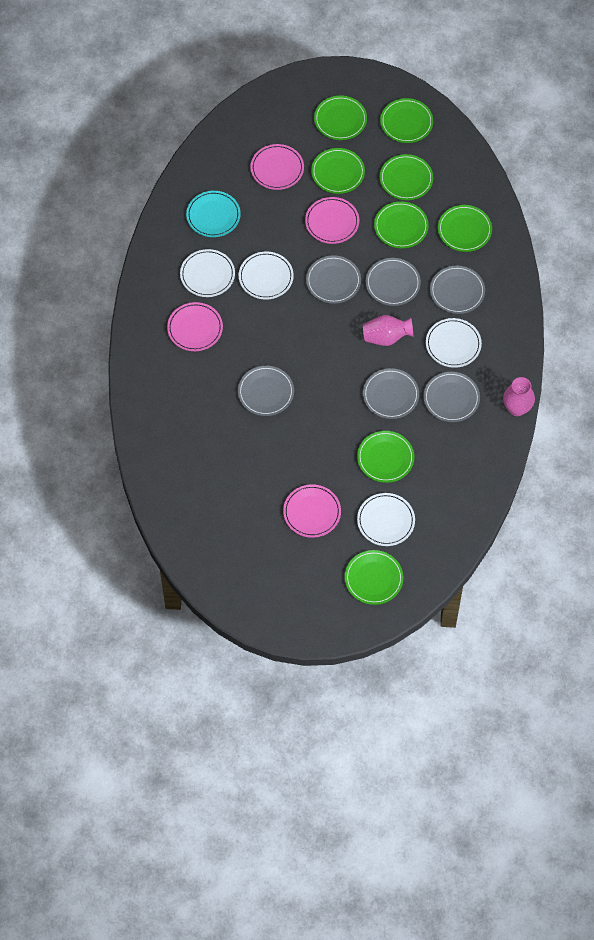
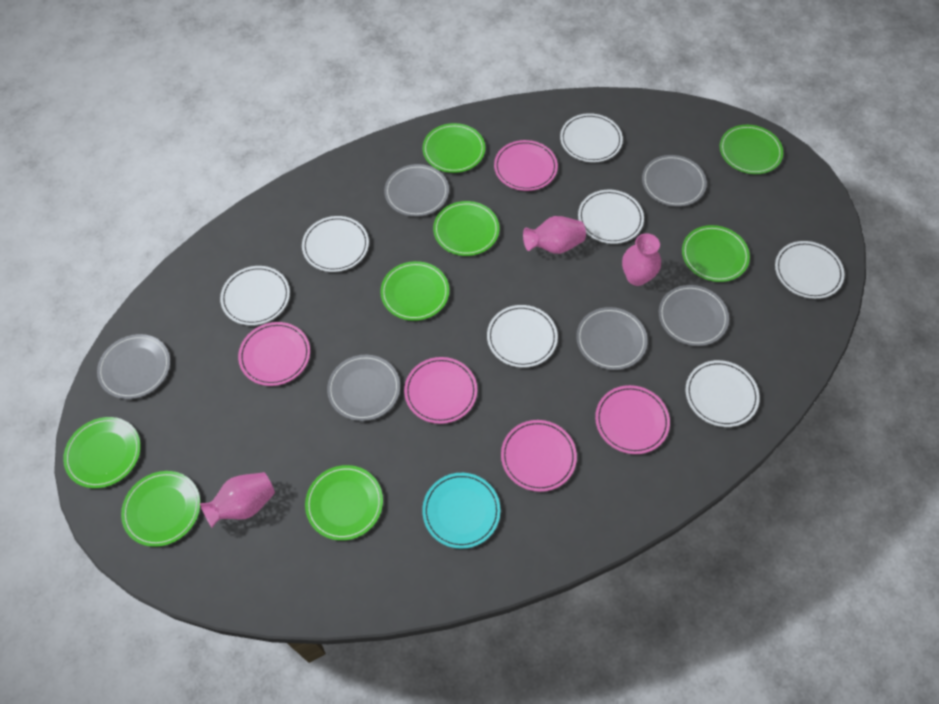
pink plate: [167,302,223,351] [250,144,304,190] [283,484,341,538] [305,197,359,244] = 4 -> [238,322,310,386] [404,357,477,424] [494,140,558,191] [501,420,577,492] [595,385,670,454] = 5
pink vase: [363,315,413,346] [503,377,535,416] = 2 -> [200,472,275,528] [523,216,586,254] [622,233,661,286] = 3
white plate: [180,249,235,297] [239,252,294,300] [357,493,415,546] [426,318,482,368] = 4 -> [220,266,290,325] [302,216,369,272] [487,305,558,368] [560,113,623,163] [578,190,644,244] [686,360,760,427] [775,241,844,299] = 7

